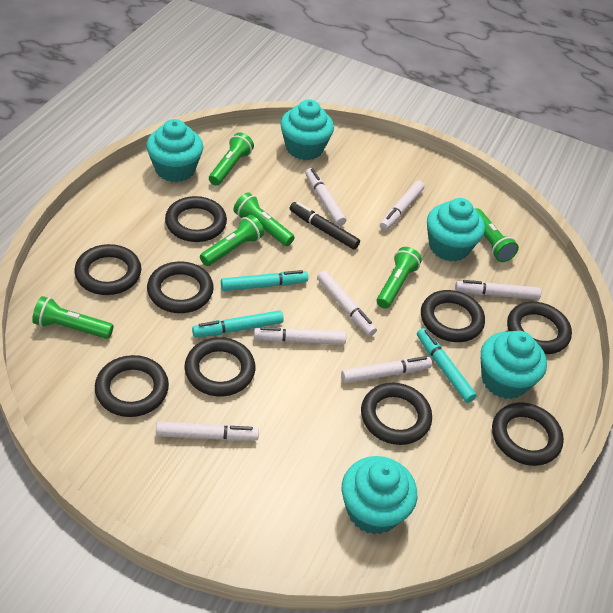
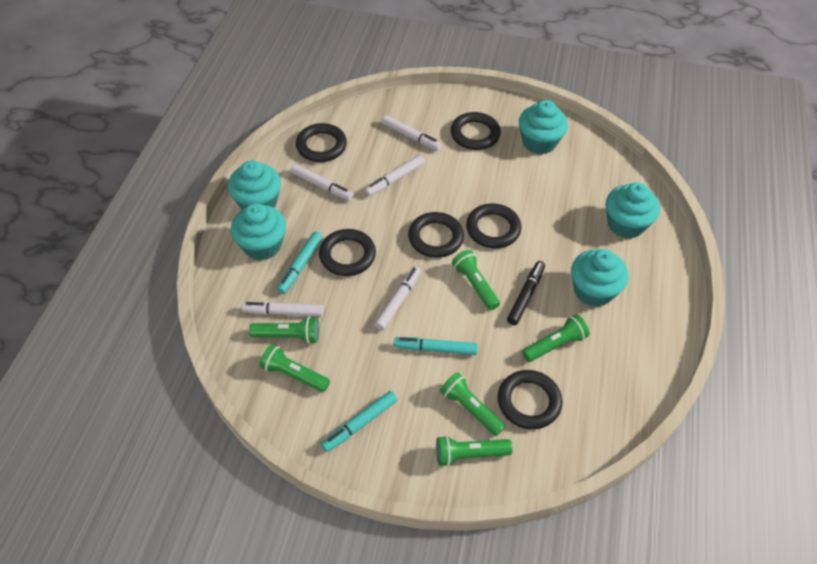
black ring: [74,244,141,295] [95,355,169,417] [147,261,214,313] [165,196,227,242] [184,337,255,397] [361,383,432,445] [421,290,485,342] [492,403,564,466] [507,302,572,354] = 9 -> [296,123,347,162] [319,229,376,276] [408,212,464,258] [451,112,501,150] [466,203,521,248] [498,370,562,429] = 6
white marker: [156,422,259,441] [254,327,346,345] [305,168,346,226] [317,271,377,336] [341,356,432,383] [380,181,425,231] [455,280,541,300] = 7 -> [241,302,324,316] [291,164,354,201] [364,155,424,196] [374,266,421,331] [382,115,442,151] = 5

